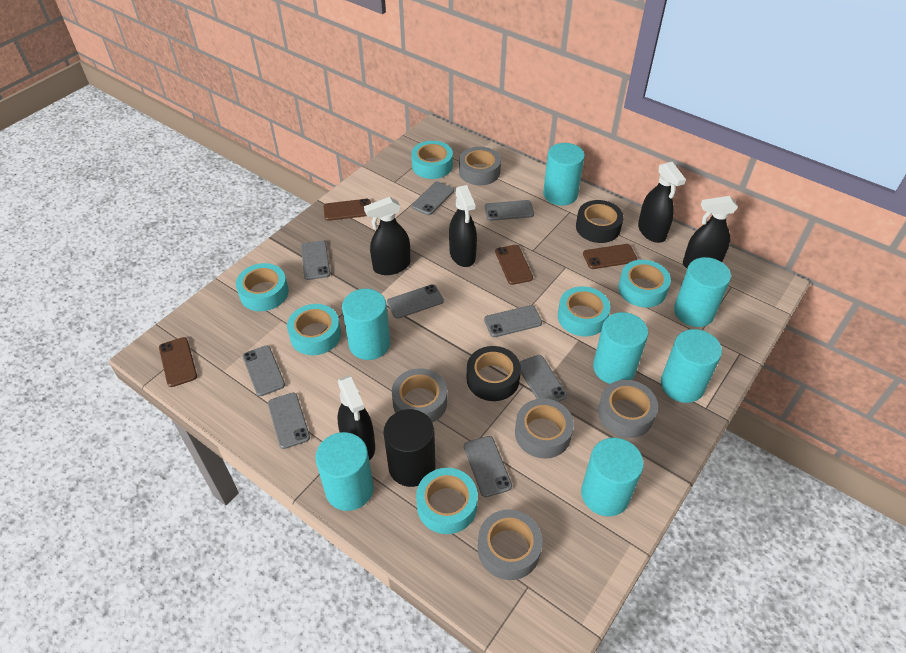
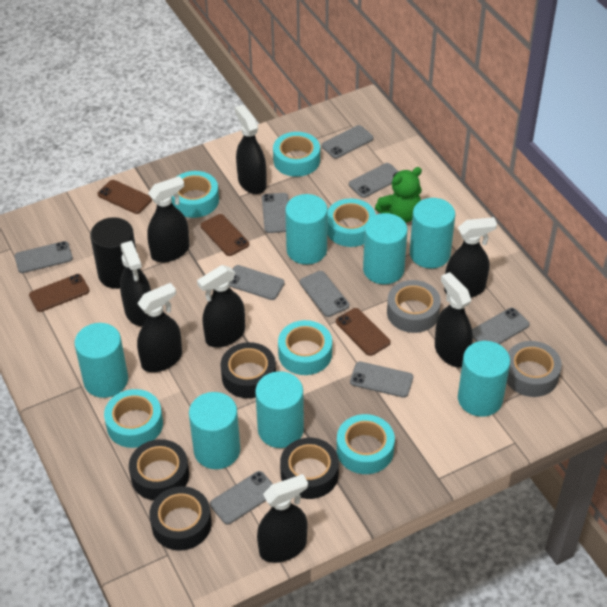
black spray bottle: [337,375,375,460] [364,197,410,275] [449,185,477,267] [638,162,686,243] [683,196,738,268] = 5 -> [120,241,151,326] [137,283,182,372] [147,176,189,262] [197,265,245,347] [235,105,266,194] [257,474,308,563] [435,272,473,367] [444,217,497,298] = 8
black tape: [467,346,521,401] [576,200,624,243] = 2 -> [129,439,189,501] [150,486,212,551] [220,342,276,398] [280,438,339,499] = 4
green teddy bear: none = 0 -> [375,167,422,223] = 1
grey tape: [392,368,447,423] [459,147,501,185] [478,509,543,580] [515,398,574,458] [598,380,658,438] = 5 -> [387,280,441,333] [507,341,562,397] = 2

